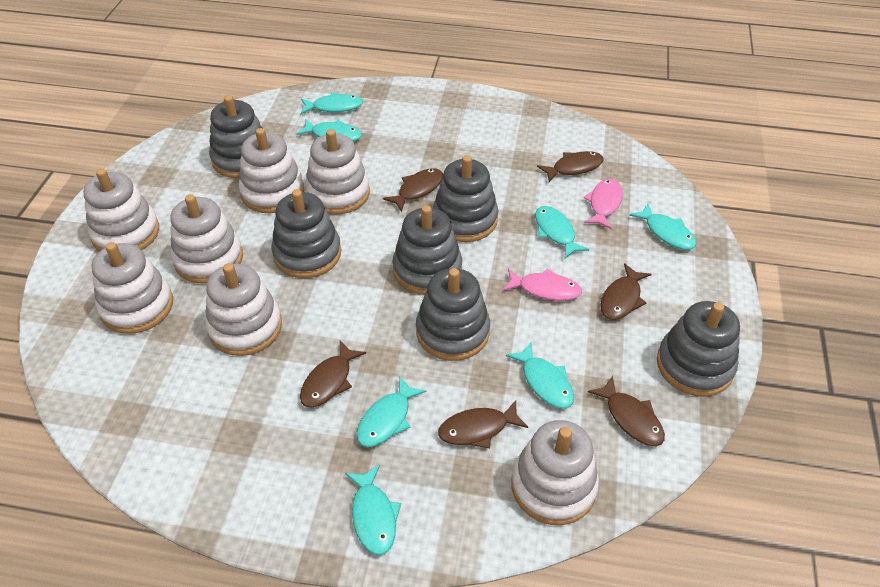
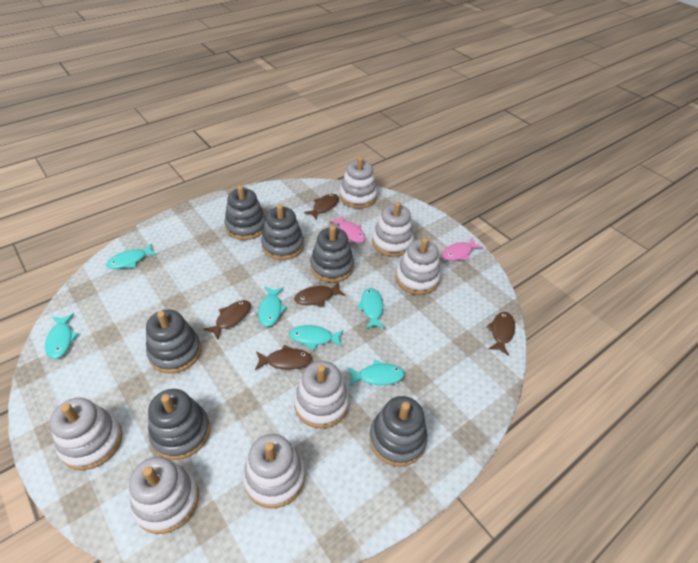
brown fish: [300,341,366,408] [383,168,443,212] [438,400,528,448] [537,151,604,182] [588,376,665,446] [601,263,652,320] = 6 -> [203,300,251,340] [255,345,312,370] [294,282,345,306] [304,194,339,220] [486,312,515,356] = 5
turquoise fish: [296,119,362,141] [301,92,363,114] [345,465,401,555] [356,376,426,447] [506,342,574,409] [535,206,589,259] [629,204,696,250] = 7 -> [45,313,78,359] [106,244,158,269] [258,287,287,327] [289,325,344,350] [347,360,405,387] [357,288,385,329] = 6

